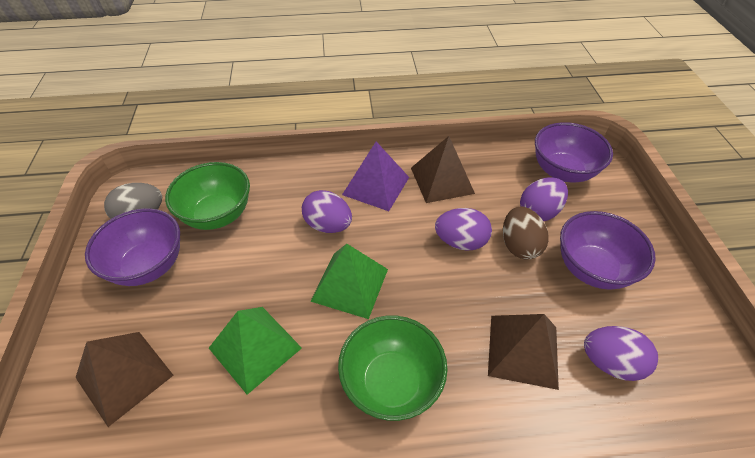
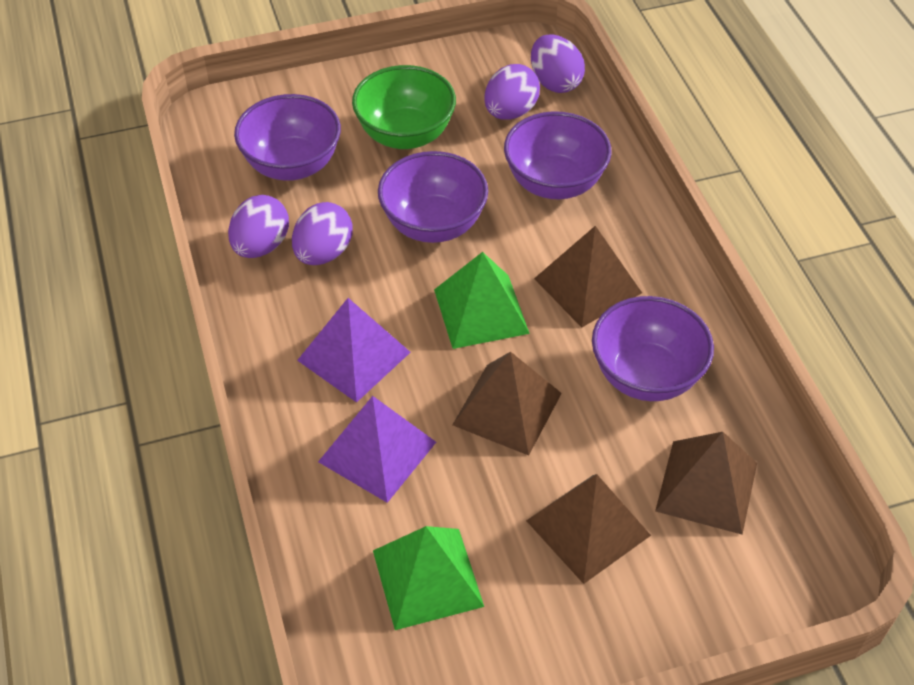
brown egg: [503,206,549,259] = 1 -> none = 0
brown pyramid: [75,332,174,427] [411,136,475,203] [488,314,559,390] = 3 -> [452,352,562,456] [526,474,651,584] [534,226,642,328] [655,432,757,535] = 4
green bowl: [165,162,250,230] [338,315,448,421] = 2 -> [352,65,456,149] = 1
grey egg: [104,183,162,219] = 1 -> none = 0
purple bowl: [85,208,180,286] [535,122,613,182] [560,211,656,290] = 3 -> [234,94,341,181] [378,151,488,243] [504,111,612,199] [592,296,714,401] = 4
purple pyramid: [342,142,409,211] = 1 -> [297,298,411,403] [318,396,436,503] = 2

